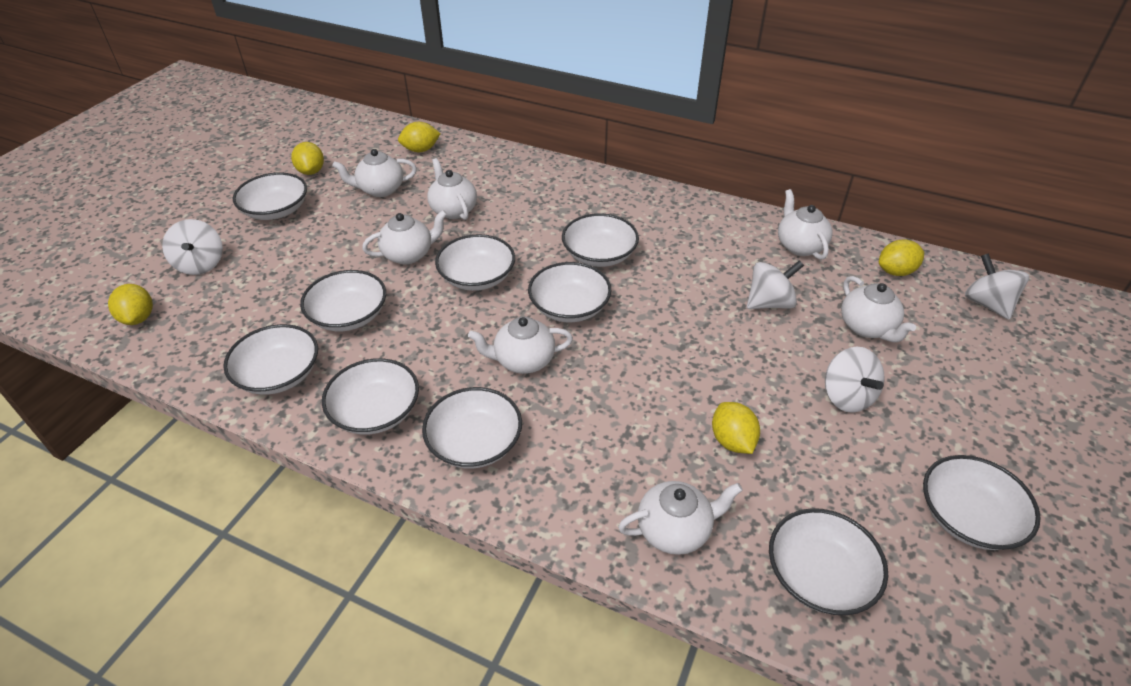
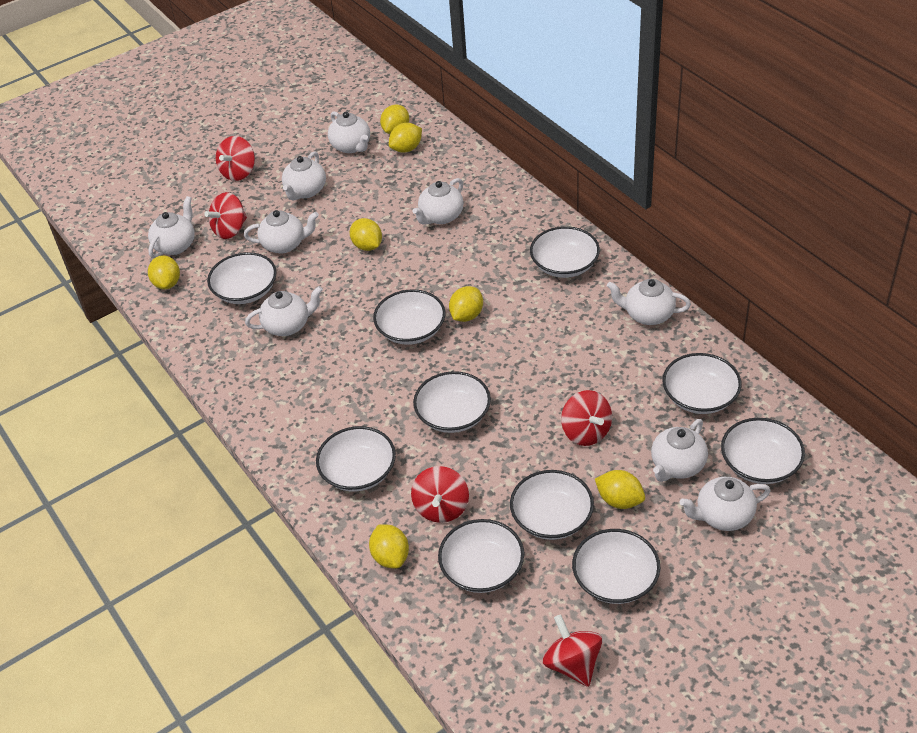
red spinning top: none = 0 -> [204,192,247,239] [216,136,255,181] [411,466,469,523] [543,614,602,687] [561,390,612,446] = 5
white spinning top: [162,219,223,275] [747,260,804,309] [825,347,885,413] [965,253,1029,320] = 4 -> none = 0
white teapot: [332,149,417,197] [362,210,447,264] [427,158,477,220] [468,317,573,374] [618,481,743,555] [778,189,833,260] [841,276,916,342] = 7 -> [148,196,195,258] [244,210,319,253] [245,286,323,336] [282,151,326,200] [328,111,370,153] [413,178,464,225] [607,279,691,325] [651,419,708,482] [680,477,770,531] = 9
yellow lemon: [108,284,153,325] [291,142,324,175] [398,122,441,152] [712,402,760,454] [879,239,924,276] = 5 -> [148,255,180,289] [350,218,382,251] [369,524,409,568] [380,104,409,134] [389,123,422,153] [449,286,483,322] [595,470,645,509] = 7

